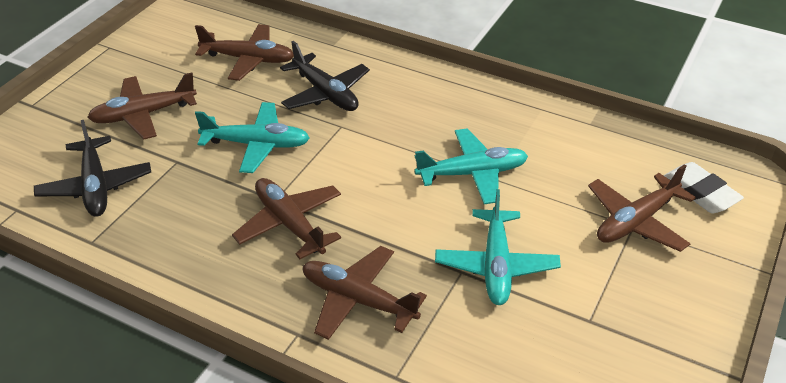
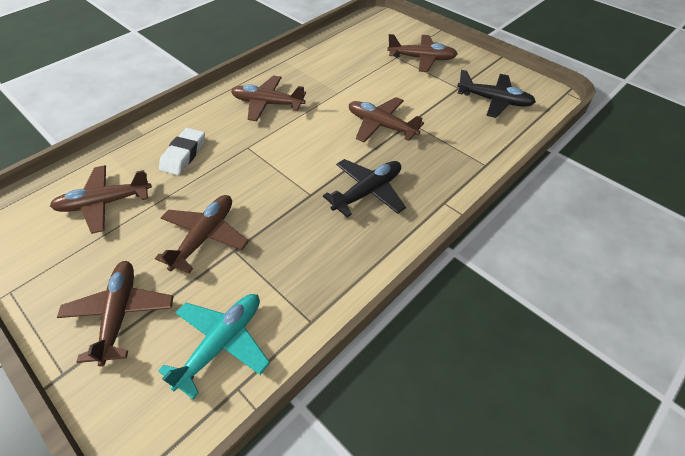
brown plane: [87,73,197,140] [195,24,294,81] [232,178,341,259] [303,246,427,340] [588,164,696,252] = 5 -> [50,165,152,234] [57,261,174,367] [155,195,249,274] [231,75,306,121] [349,97,424,143] [387,34,458,72] = 6
turquoise plane: [195,102,310,173] [414,128,528,204] [435,189,561,305] = 3 -> [158,294,270,399] = 1

